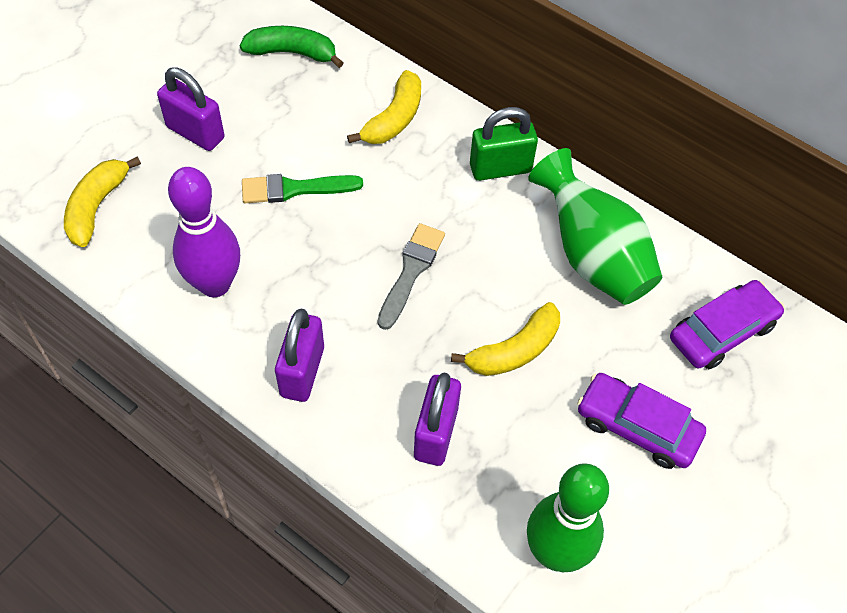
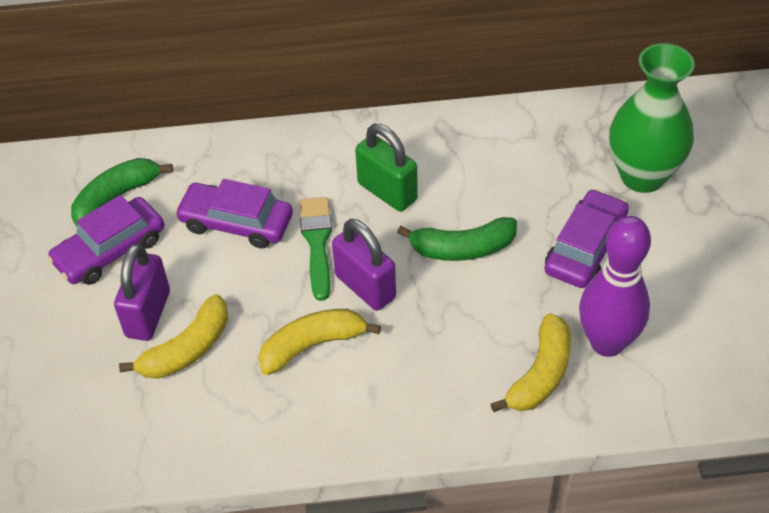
green banana: [240,26,344,68] = 1 -> [71,158,173,226] [397,217,517,261] = 2
green bowling pin: [527,463,609,572] = 1 -> none = 0
grey brush: [378,223,445,330] = 1 -> none = 0
purple car: [577,373,706,469] [670,280,784,369] = 2 -> [47,195,164,285] [175,179,293,249] [544,189,629,288] = 3
purple padlock: [157,67,225,151] [275,309,324,402] [414,372,461,466] = 3 -> [114,244,170,341] [332,219,396,311] = 2

